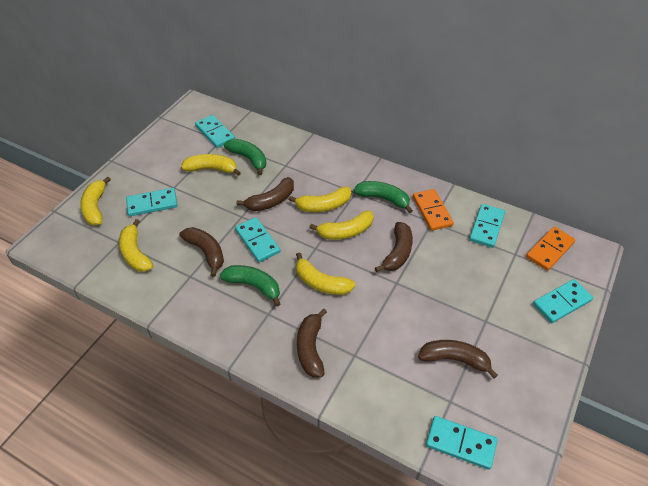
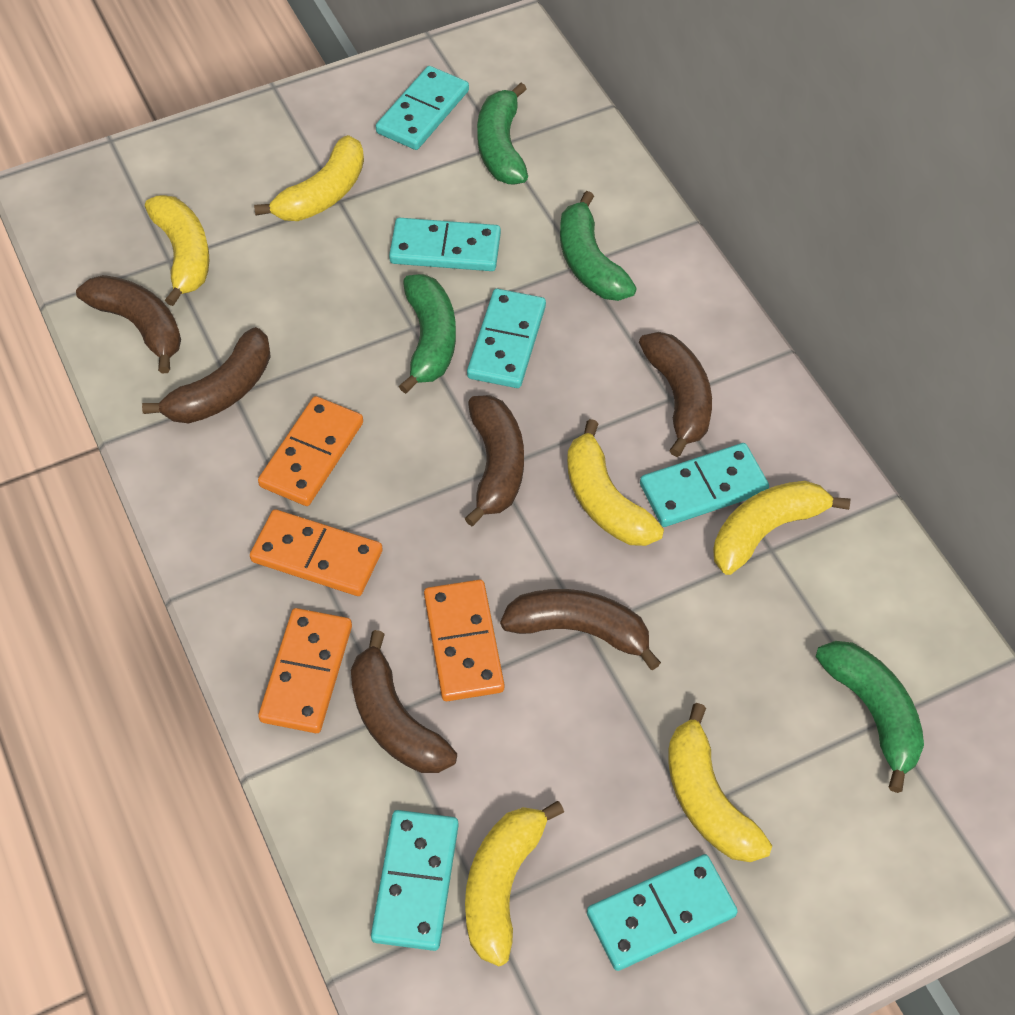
brown banana: [179,227,224,277] [236,177,294,211] [297,309,327,377] [375,222,413,272] [418,340,498,378] = 5 -> [76,275,181,374] [142,327,271,423] [351,630,457,773] [464,395,524,526] [500,589,661,670] [639,332,712,457] = 6
green banana: [220,265,280,307] [224,139,266,175] [353,181,413,213] = 3 -> [399,274,456,394] [477,82,528,185] [560,191,637,301] [816,641,924,793] = 4
orange domino: [413,189,454,231] [526,227,575,271] = 2 -> [250,509,383,596] [258,396,363,506] [258,608,352,733] [424,580,504,701] = 4

